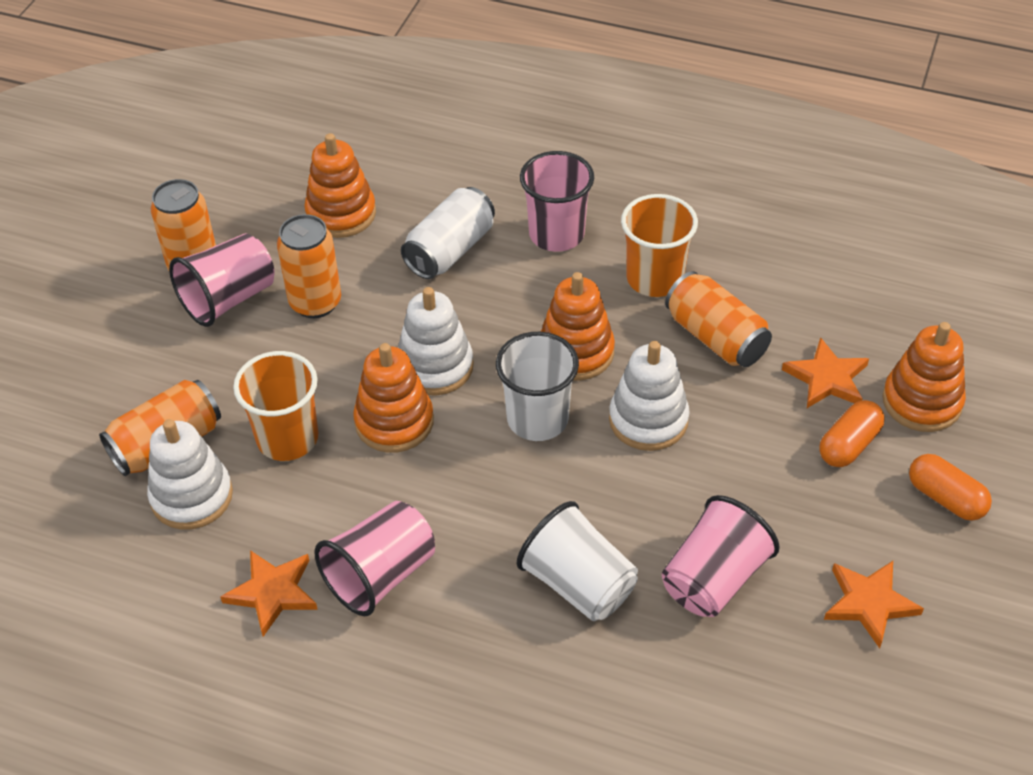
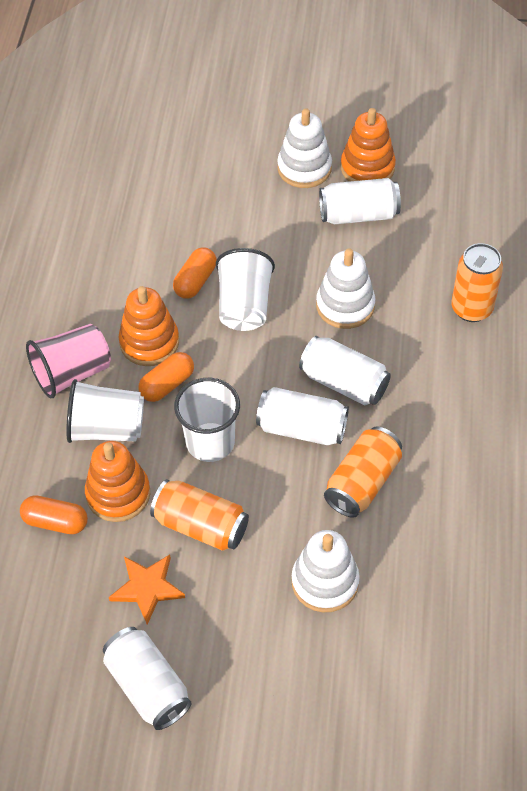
orange can: [99,380,221,476] [151,179,216,271] [277,214,341,318] [665,271,772,367] = 4 -> [150,479,249,551] [324,427,402,518] [451,243,503,322] = 3
orange capsule: [819,400,885,467] [909,454,992,521] = 2 -> [20,495,88,534] [138,352,194,402] [173,247,217,299] = 3
orange cup: [233,351,318,461] [621,194,698,297] = 2 -> none = 0
orange stacking toy: [304,133,376,238] [353,343,434,453] [541,272,615,381] [882,322,966,432] = 4 -> [85,441,150,522] [119,286,179,366] [341,108,396,182] = 3
orange star: [220,550,318,637] [782,337,869,408] [824,561,924,648] = 3 -> [109,555,185,625] = 1
pink cup: [169,233,275,327] [314,501,435,616] [520,151,594,252] [662,495,780,617] = 4 -> [26,324,111,398] = 1
white can: [401,187,495,279] = 1 -> [103,627,192,730] [256,387,349,445] [299,336,391,405] [319,178,401,225] = 4
white cup: [496,332,579,441] [517,501,638,621] = 2 -> [66,379,144,443] [174,378,240,462] [216,248,275,331] = 3

